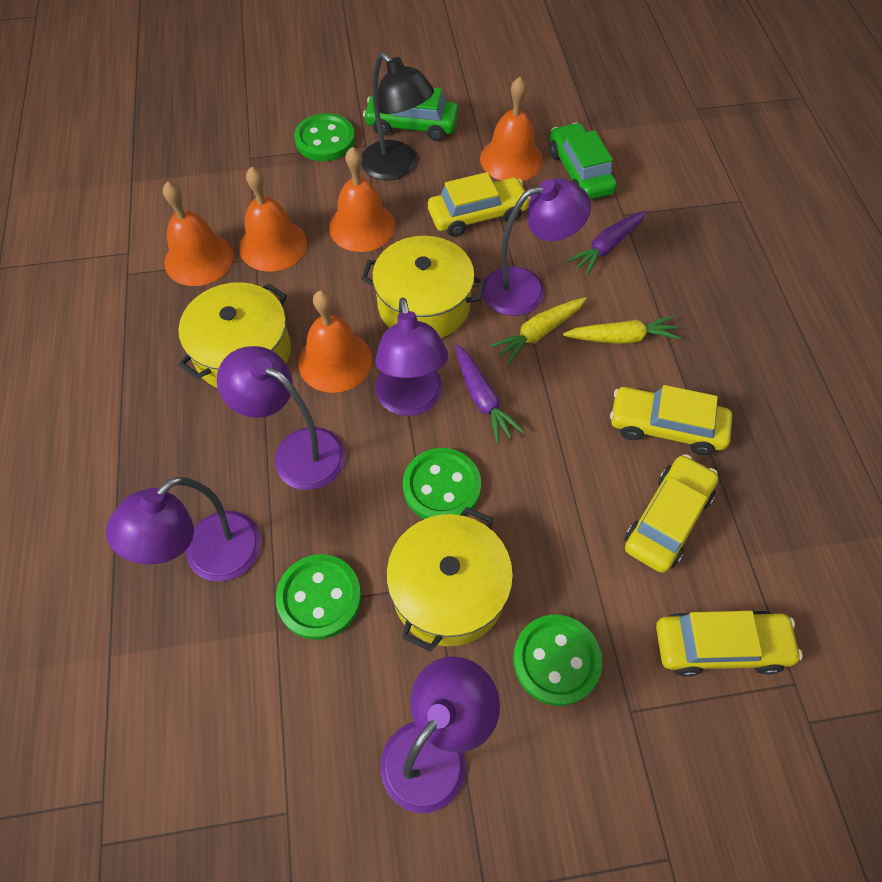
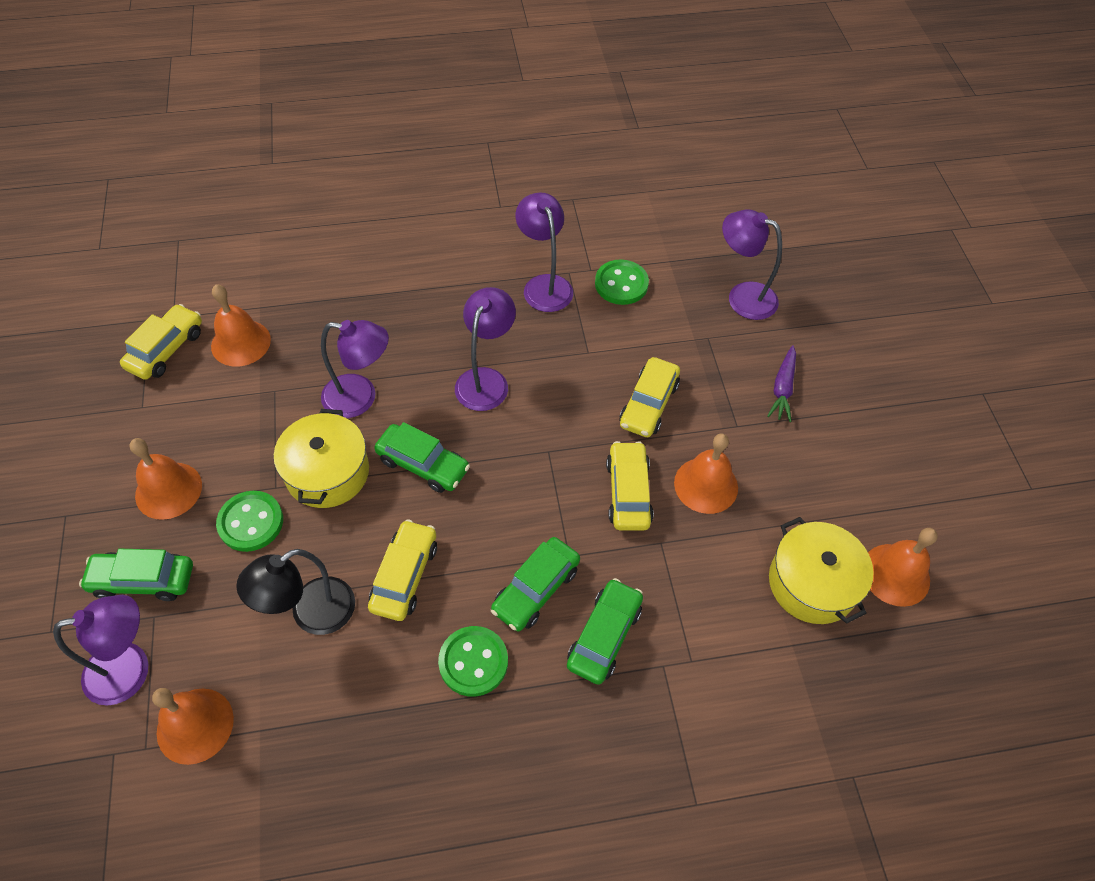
green button: [276,554,361,640] [294,113,355,161] [403,448,481,519] [513,615,602,706] = 4 -> [216,491,283,552] [438,626,508,697] [595,259,649,305] = 3
green car: [363,88,458,141] [549,122,617,200] = 2 -> [79,549,193,601] [374,422,470,493] [491,537,580,632] [567,578,643,685] = 4
purple carrot: [455,345,524,444] [567,211,646,276] = 2 -> [767,345,796,422] = 1
yellow carrot: [490,297,586,365] [563,316,681,344] = 2 -> none = 0
yellow pot: [178,282,291,388] [361,236,486,338] [386,507,513,652] = 3 -> [274,409,369,508] [769,517,874,624] = 2

